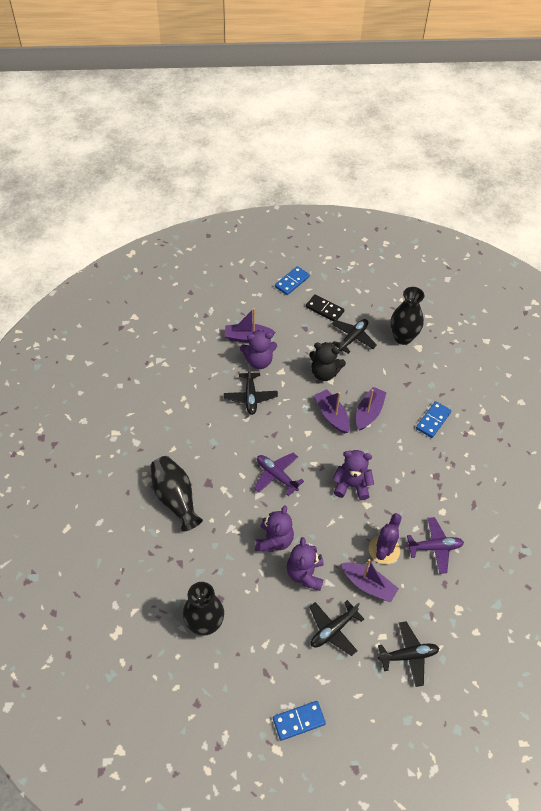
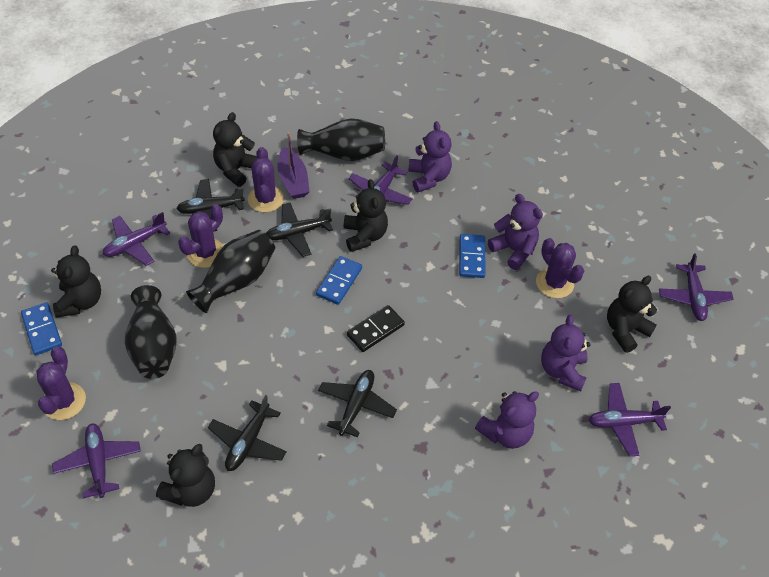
black teddy bear: [309,342,346,381] = 1 -> [51,245,101,318] [156,444,215,507] [213,112,257,187] [344,179,388,252] [607,276,657,353] = 5
purple boat: [225,308,276,343] [314,389,350,434] [341,559,399,602] [356,387,387,431] = 4 -> [277,132,309,199] = 1
purple cactus: [369,513,401,564] = 1 -> [36,346,86,420] [178,204,223,268] [248,147,284,212] [536,238,584,298] = 4
purple plane: [254,453,304,496] [406,517,464,574] = 2 -> [52,423,141,498] [103,212,170,266] [349,155,412,205] [589,383,671,456] [659,253,733,321] = 5

